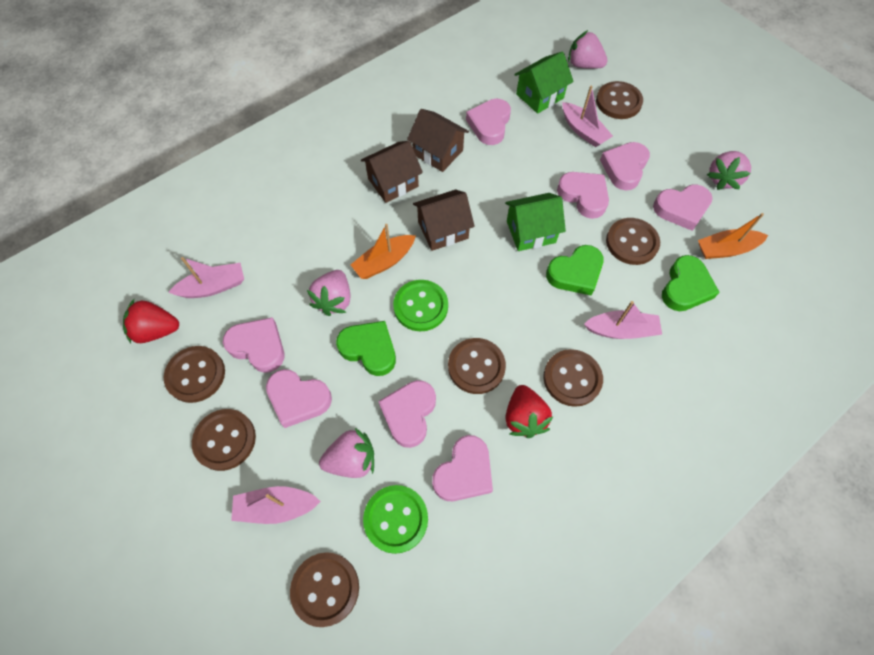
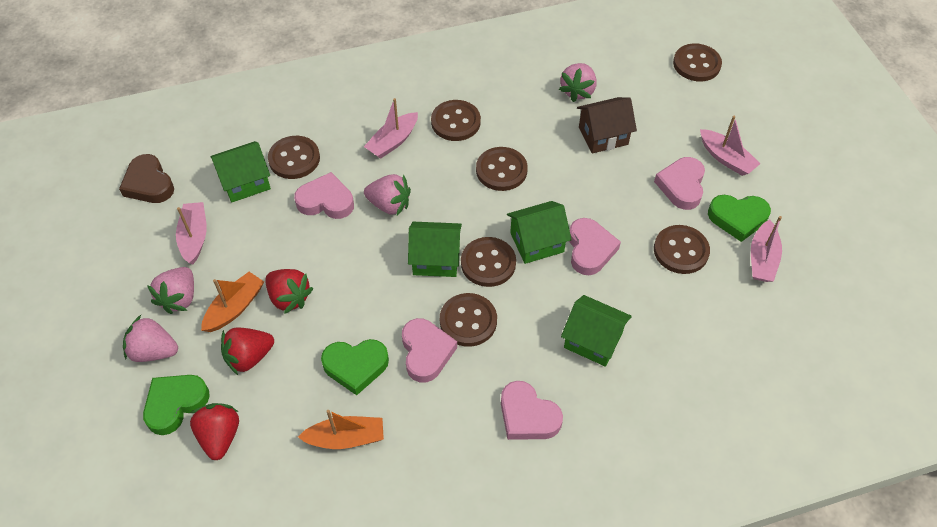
brown heart: none = 0 -> [119,154,174,203] = 1
brown house: [361,141,423,203] [407,109,469,172] [413,190,475,251] = 3 -> [577,97,637,154] = 1
green button: [363,485,428,554] [393,280,448,331] = 2 -> none = 0
green house: [505,193,566,251] [514,51,574,114] = 2 -> [211,141,271,202] [408,222,462,277] [507,201,572,264] [561,295,632,367] = 4
pink heart: [223,317,284,373] [266,369,332,428] [378,380,436,448] [432,435,493,501] [466,99,511,145] [557,172,609,219] [600,142,650,190] [653,185,713,231] = 8 -> [294,172,354,219] [402,318,457,382] [501,381,563,440] [569,218,621,275] [654,157,705,210] = 5
red strawberry: [123,299,179,343] [505,385,553,438] = 2 -> [190,403,239,460] [221,327,274,375] [266,269,313,314] = 3

